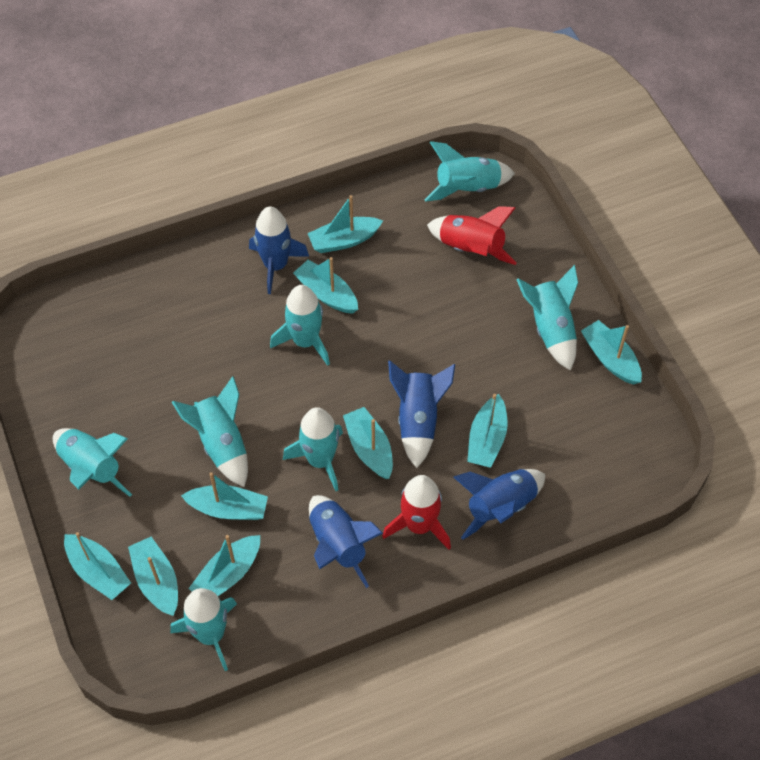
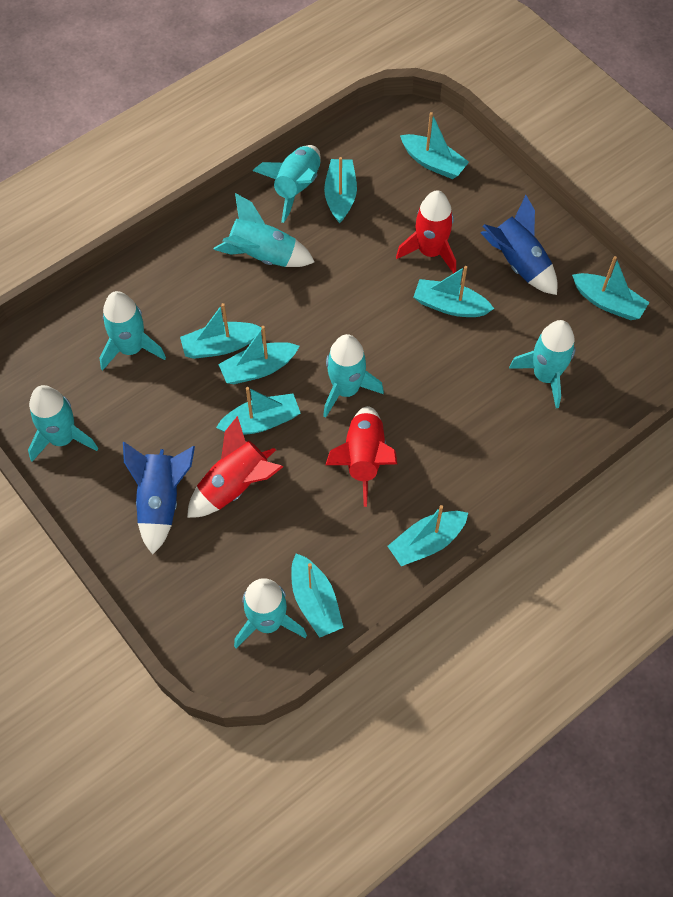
blue rocket: [249,207,309,294] [309,495,383,588] [388,361,455,468] [453,469,545,540] = 4 -> [123,442,195,555] [481,195,558,295] = 2
red rocket: [382,475,451,550] [427,206,517,265] = 2 -> [187,416,283,518] [326,406,397,507] [396,190,456,273] = 3

